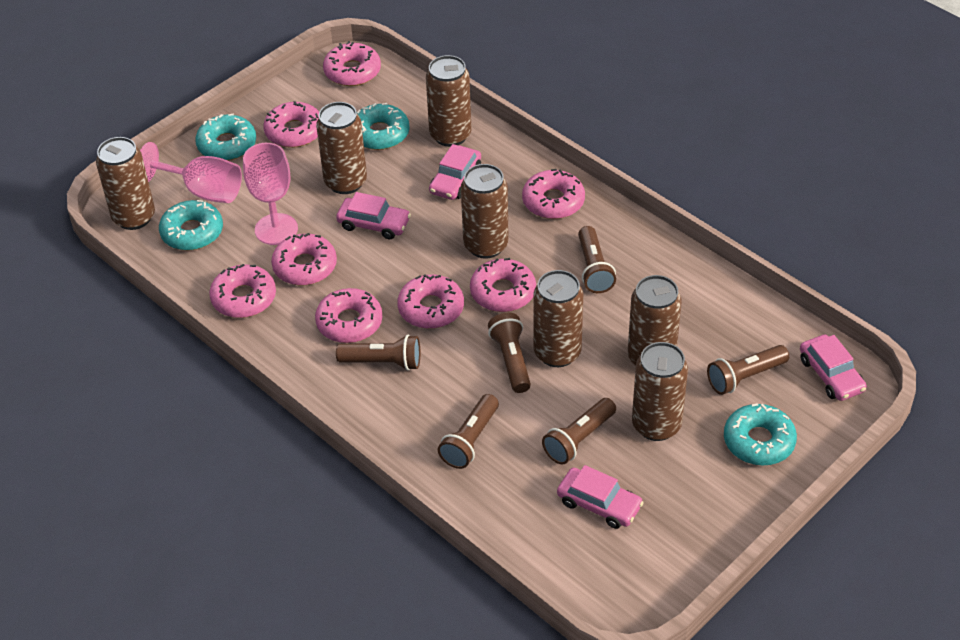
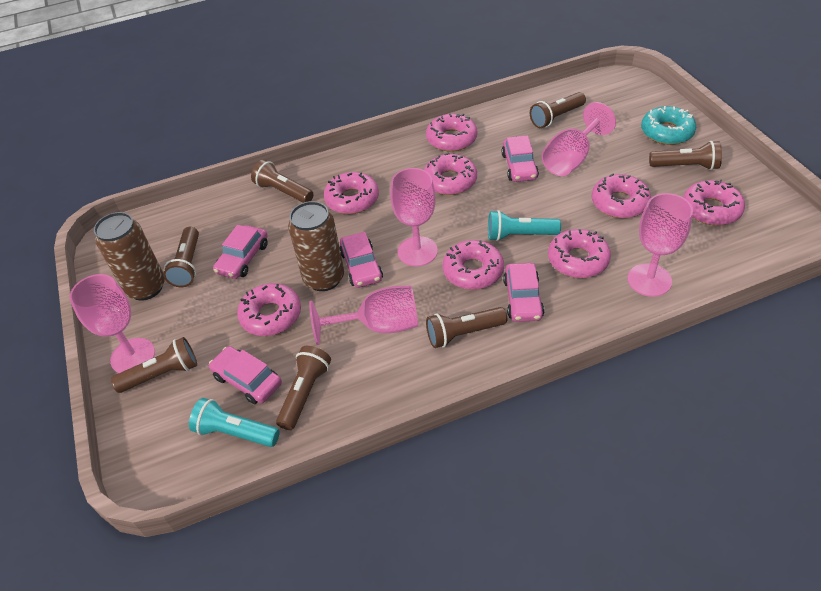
brown can: [96,137,155,230] [316,102,367,194] [426,55,471,147] [461,164,509,259] [534,270,583,367] [628,275,682,366] [632,342,688,441] = 7 -> [94,212,165,301] [288,201,344,291] = 2
brown flashlight: [336,335,420,371] [438,394,499,469] [488,313,531,393] [542,398,616,465] [578,226,616,293] [707,345,789,395] = 6 -> [111,337,197,393] [163,227,199,287] [251,160,314,203] [276,346,331,430] [426,307,507,348] [530,92,586,128] [649,141,722,170] = 7
pink car: [336,192,411,239] [429,144,481,200] [557,465,644,529] [800,334,867,401] = 4 -> [209,346,282,404] [213,225,268,279] [340,232,383,288] [502,135,539,182] [503,263,544,322] = 5
pink goblet: [140,142,242,203] [243,143,298,245] = 2 -> [69,274,155,373] [309,286,418,345] [390,168,438,266] [541,102,616,176] [627,193,693,297] = 5
turquoise donut: [159,200,223,250] [195,113,256,161] [357,103,410,150] [724,403,797,465] = 4 -> [641,106,696,145] = 1
turquoise flashlight: none = 0 -> [189,398,280,447] [488,210,561,241] = 2

